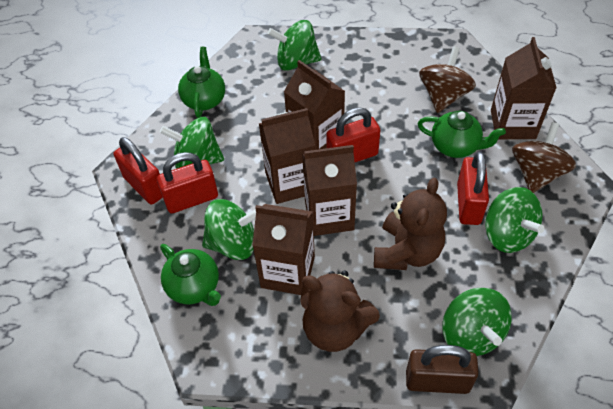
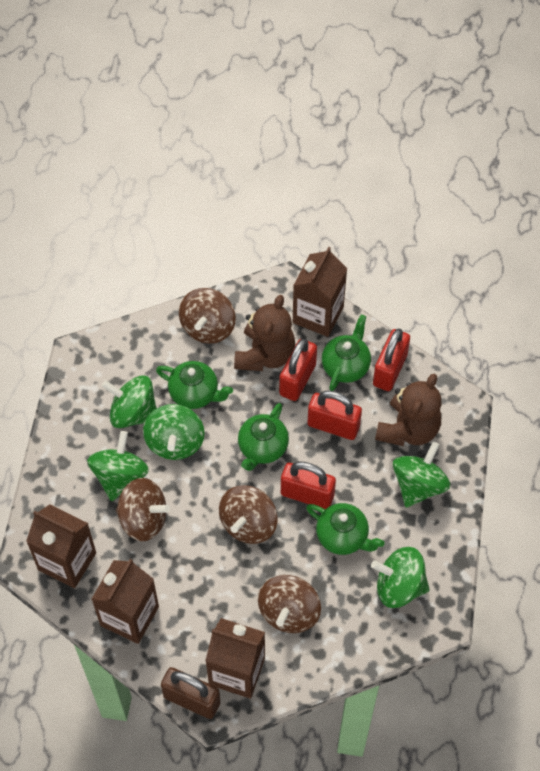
brown carton: [252,204,315,295] [259,108,315,204] [284,60,345,150] [302,145,357,236] [491,37,557,139] = 5 -> [26,504,96,588] [92,559,159,644] [205,618,265,699] [293,247,347,337] = 4
brown spinning top: [419,46,476,113] [512,122,576,193] = 2 -> [116,478,170,541] [179,288,236,344] [219,485,278,544] [258,575,321,633] = 4
green teapot: [160,244,221,306] [178,47,225,118] [418,111,506,158] = 3 -> [156,361,233,409] [238,403,289,471] [306,503,385,555] [322,315,371,391] = 4

